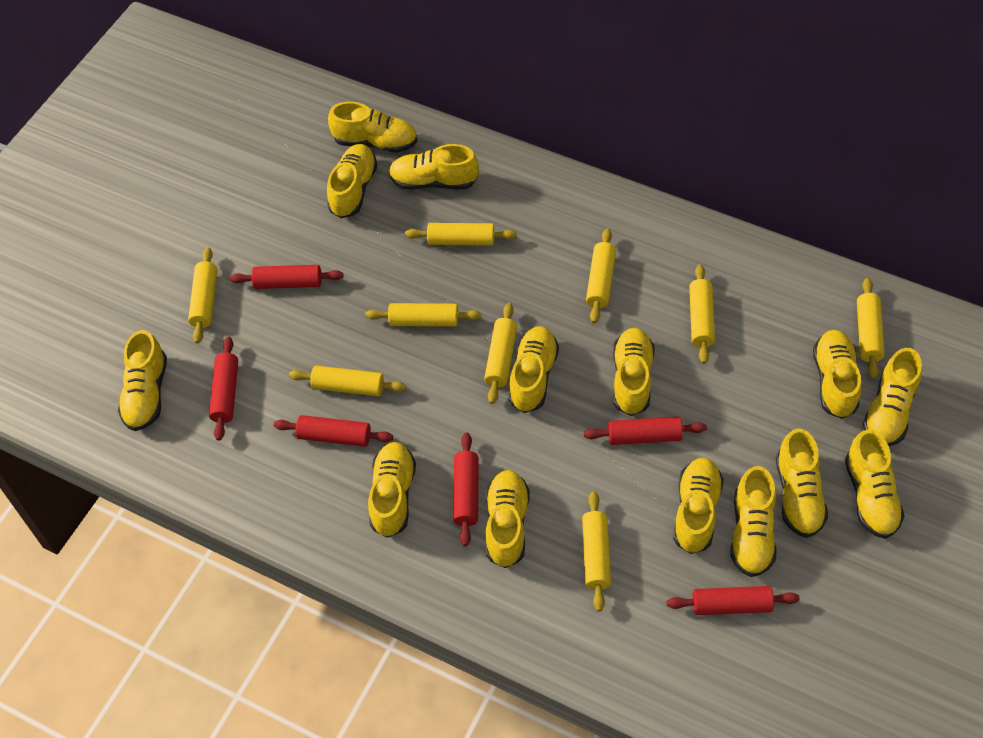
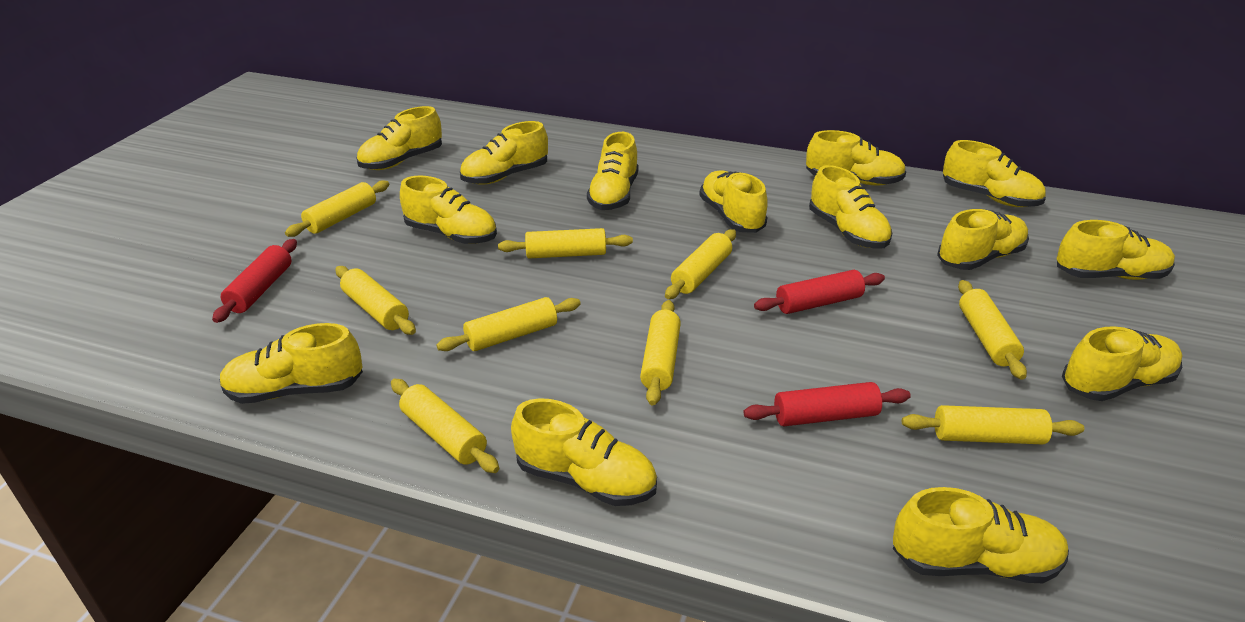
red rolling pin: [209,337,238,441] [230,265,344,289] [274,415,393,447] [453,433,479,546] [584,417,707,445] [667,586,800,615] = 6 -> [212,239,297,323] [743,382,911,426] [754,270,885,314] = 3

